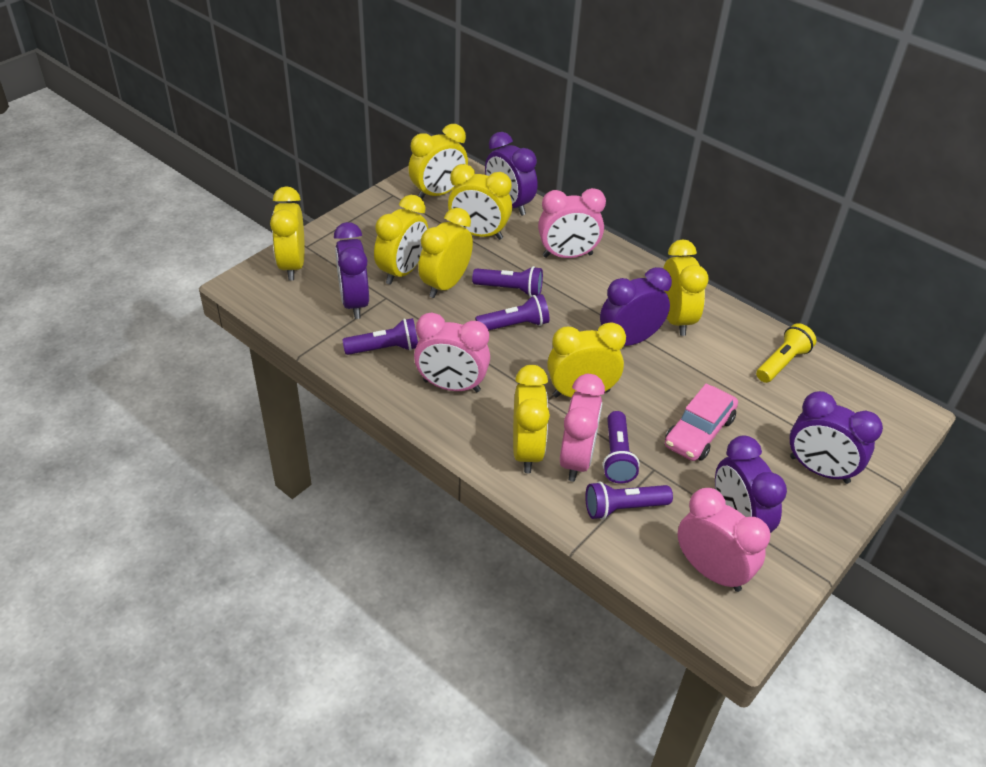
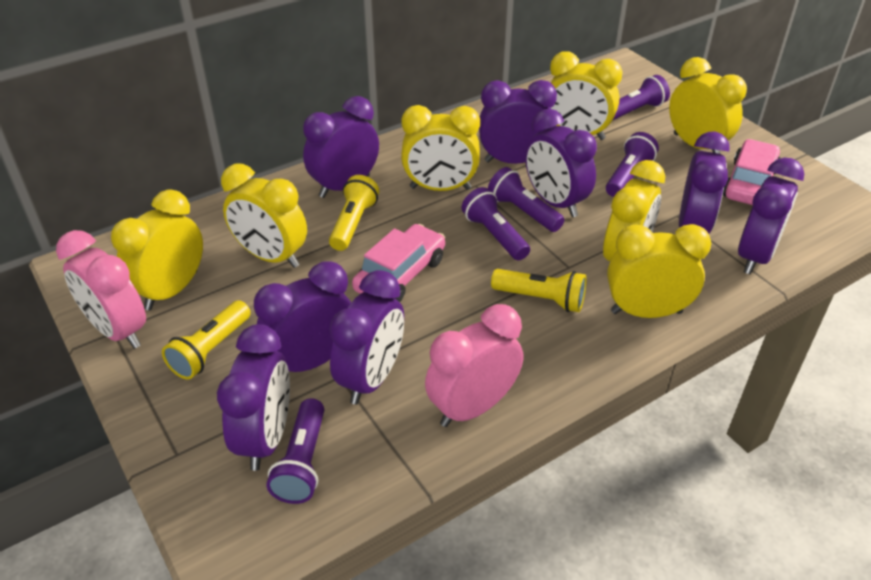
pink car: [665,384,738,461] = 1 -> [352,224,445,302] [723,139,781,205] = 2
pink clock: [414,312,490,392] [538,188,606,258] [560,374,605,482] [678,488,771,592] = 4 -> [56,230,146,349] [425,304,523,427] = 2
purple clock: [334,222,369,319] [485,132,538,216] [600,267,672,346] [715,436,787,533] [790,391,883,484] = 5 -> [217,324,290,471] [254,261,351,372] [303,96,379,198] [329,270,404,405] [479,80,557,164] [525,109,597,217] [679,131,730,233] [738,158,804,274] = 8
yellow clock: [270,186,305,281] [374,195,428,285] [408,124,468,199] [418,208,473,298] [448,164,512,240] [513,365,550,473] [547,322,626,398] [663,239,709,336] = 8 -> [111,189,203,310] [221,164,307,268] [401,105,480,191] [550,51,623,140] [603,160,665,261] [607,224,711,318] [669,57,747,154] = 7
yellow flashlight: [756,323,816,383] = 1 -> [162,300,251,380] [329,175,379,251] [491,269,587,312] = 3

